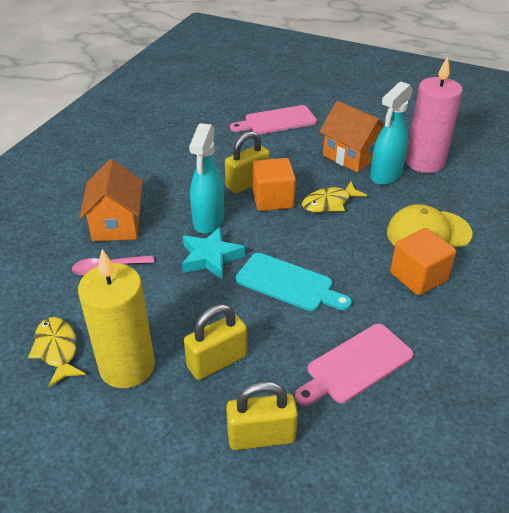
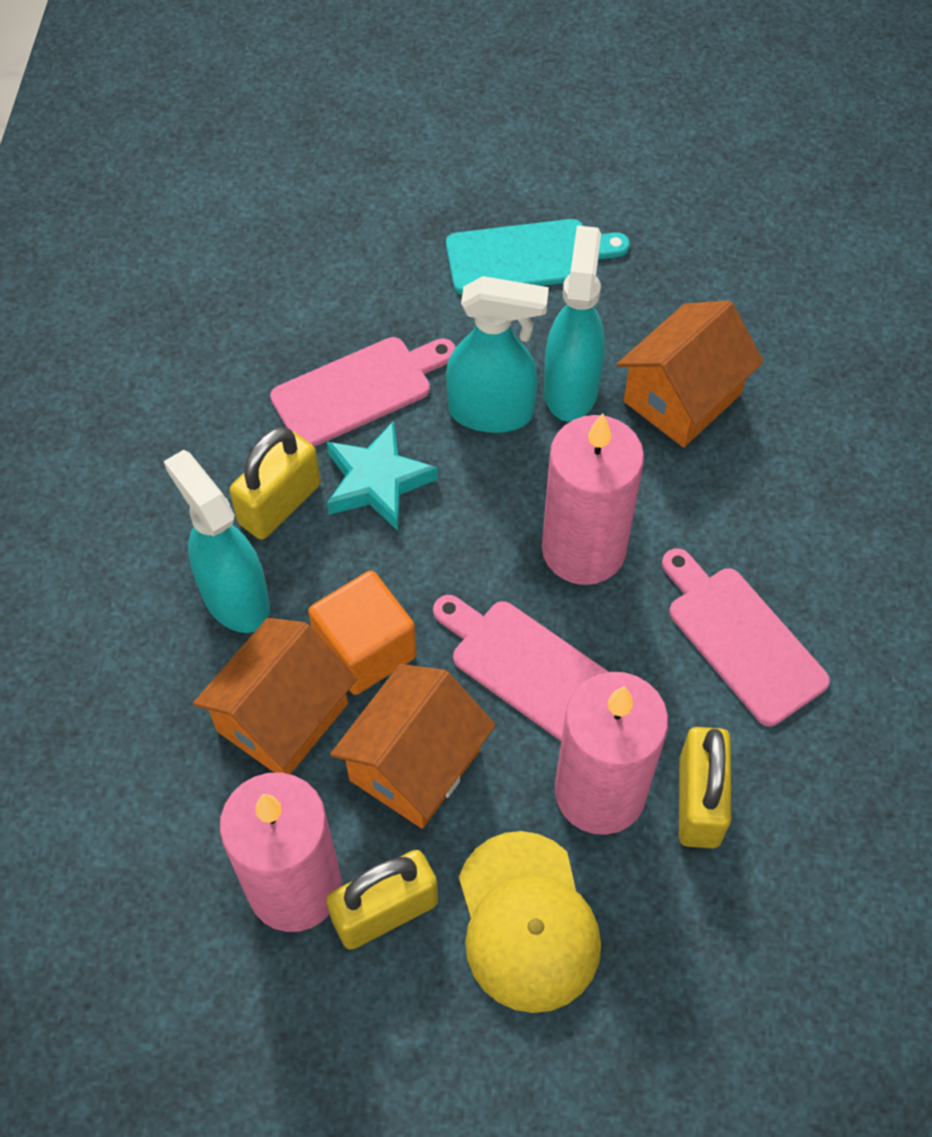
orange cube: [252,158,296,211] [390,228,456,296] = 2 -> [308,570,417,695] = 1
orange house: [79,159,143,241] [319,101,384,172] = 2 -> [193,618,357,774] [330,664,496,829] [617,300,764,447] = 3
pink candle: [405,56,463,173] = 1 -> [220,772,341,932] [542,414,644,585] [555,672,668,835] = 3
pink cutting board: [230,105,317,134] [295,324,414,406] = 2 -> [270,337,456,447] [433,595,609,741] [662,548,830,727] = 3
pink spoon: [72,255,154,276] = 1 -> none = 0
turquoise spray bottle: [189,123,224,234] [370,81,413,185] = 2 -> [164,450,270,633] [446,276,549,433] [544,225,605,421] = 3
yellow candle: [78,249,155,388] = 1 -> none = 0
yellow fish: [28,317,86,387] [302,182,367,212] = 2 -> none = 0

